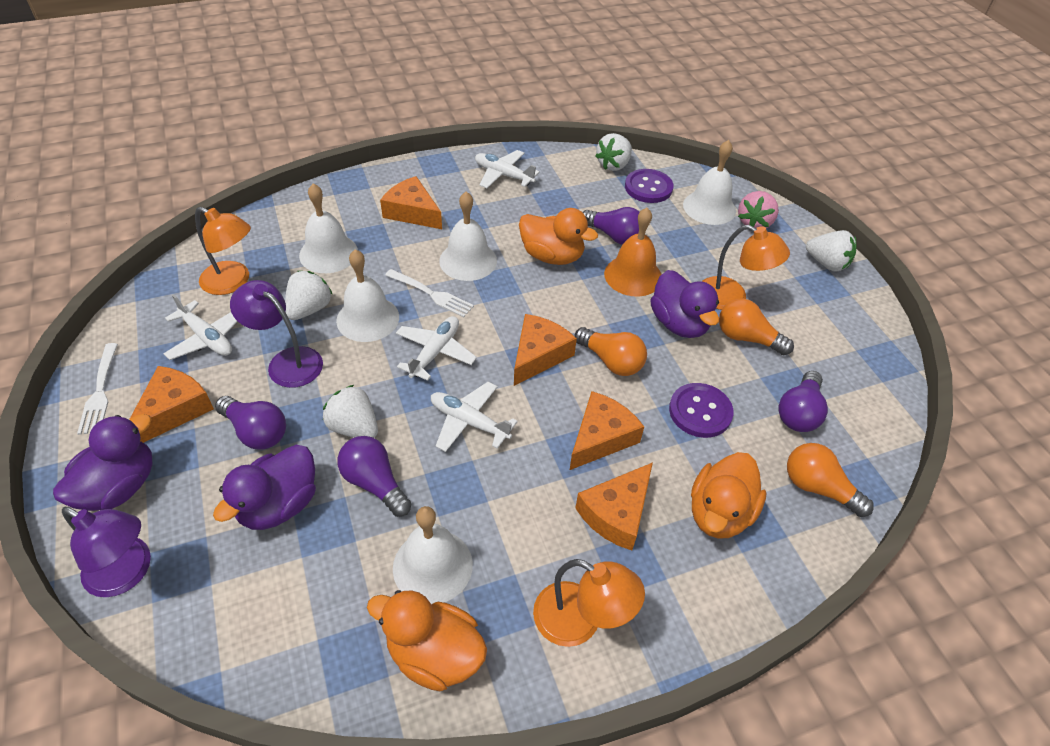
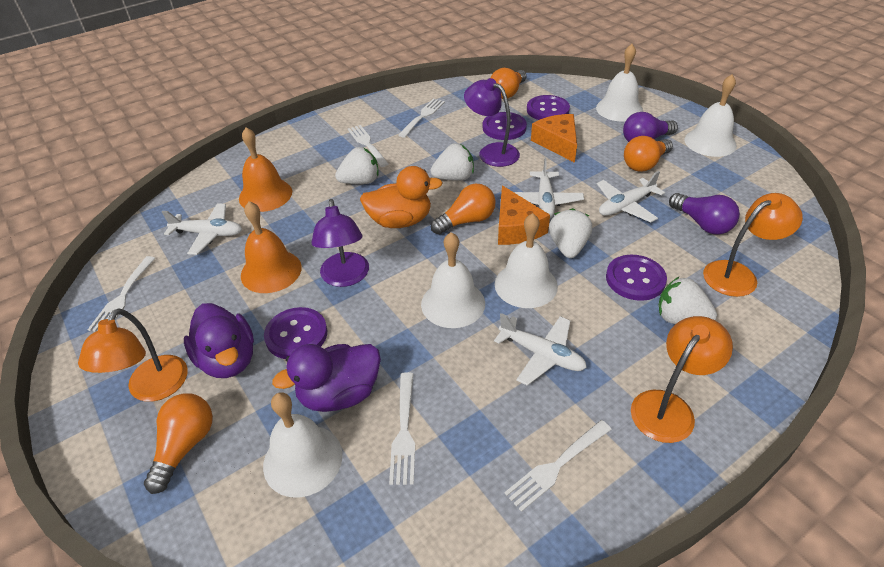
orange bell: [604,208,662,297] = 1 -> [239,127,292,212] [241,201,302,293] = 2
orange cheese: [129,366,214,443] [380,176,442,229] [514,314,577,386] [570,391,644,470] [575,462,653,551] = 5 -> [498,185,550,245] [531,114,577,163] = 2
orange duck: [367,590,487,691] [519,208,598,265] [691,452,767,539] = 3 -> [360,166,443,228] = 1
orange light bulb: [574,327,647,376] [719,299,794,355] [787,443,874,517] = 3 -> [144,394,213,494] [431,183,496,235] [491,68,526,99] [624,136,673,172] = 4
pink strawberry: [738,191,779,228] = 1 -> none = 0
purple button: [625,169,674,203] [669,383,733,438] = 2 -> [264,307,327,359] [483,112,527,140] [527,95,570,120] [606,255,667,301] = 4
purple duck: [53,414,153,511] [213,445,316,530] [650,270,719,338] = 3 -> [184,303,254,378] [272,344,381,412] = 2
purple light bulb: [215,396,286,450] [337,436,411,517] [582,207,640,245] [778,371,828,432] = 4 -> [623,112,678,142] [669,193,740,234] = 2
white fork: [77,343,118,435] [385,269,474,317] = 2 -> [87,256,155,332] [348,125,388,167] [389,372,415,485] [398,99,445,138] [504,420,612,512] = 5

